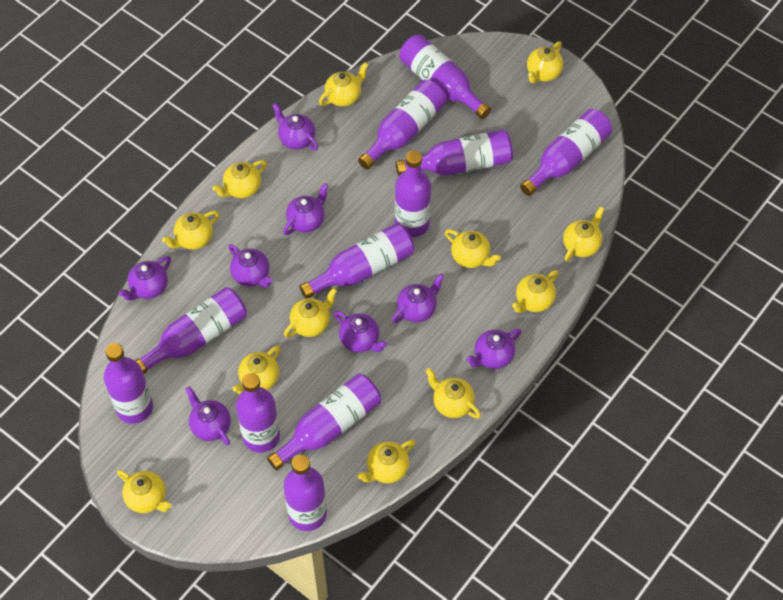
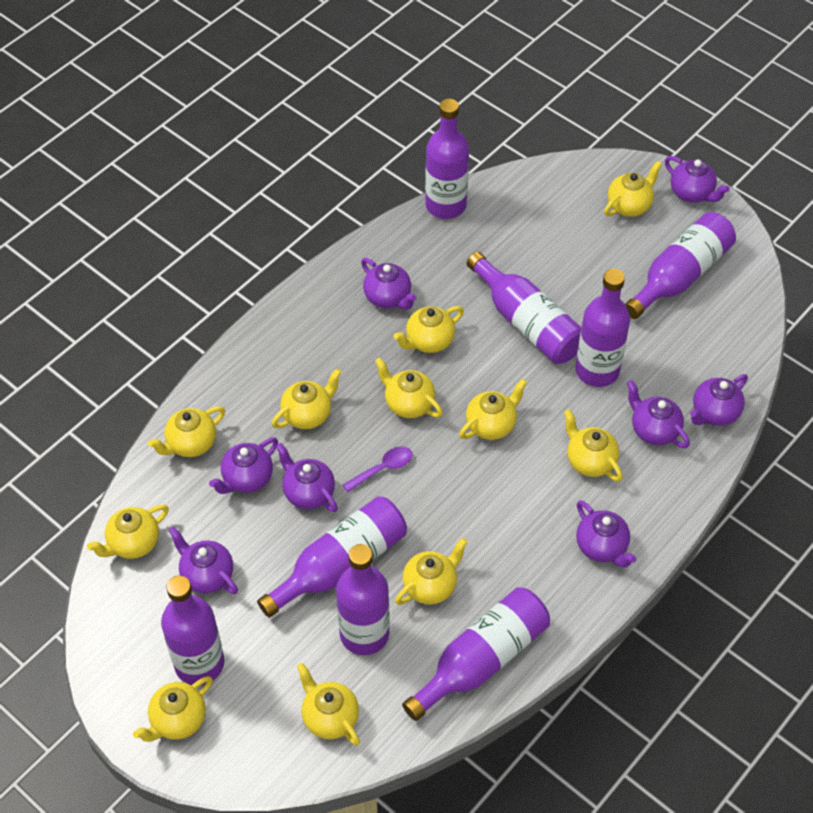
purple bottle: [104,343,153,424] [135,287,247,374] [236,373,280,453] [267,374,381,470] [283,455,327,531] [299,223,414,299] [358,80,446,170] [395,150,431,237] [396,129,513,176] [399,35,491,119] [520,109,612,196] = 11 -> [161,576,224,685] [257,496,407,618] [336,544,390,655] [402,587,550,721] [425,99,469,219] [467,252,581,364] [575,269,630,387] [625,212,736,319] = 8
purple spoon: none = 0 -> [343,446,412,492] = 1
yellow teapot: [117,470,172,513] [162,211,219,250] [212,160,267,198] [232,346,281,395] [284,288,337,338] [319,62,368,107] [357,439,415,483] [425,368,481,419] [445,229,501,268] [512,270,559,313] [527,42,563,83] [563,206,605,261] = 12 -> [87,505,169,559] [133,676,213,742] [148,406,225,457] [272,369,342,429] [297,663,360,746] [375,358,443,418] [394,306,464,353] [395,538,468,605] [459,379,527,440] [564,409,623,482] [604,161,662,217] = 11

